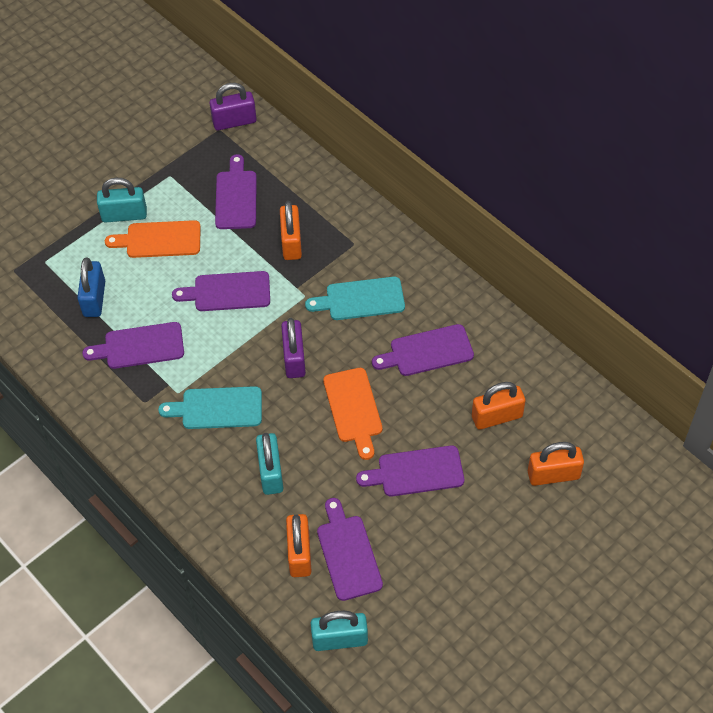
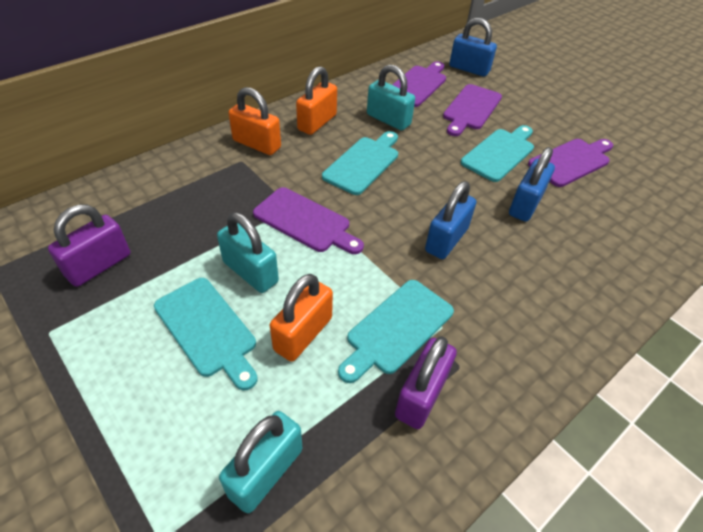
blue padlock: [77,258,105,317] = 1 -> [425,181,476,259] [449,18,497,77] [509,147,555,222] = 3
orange cutting board: [105,220,201,258] [323,368,382,460] = 2 -> none = 0
orange padlock: [280,201,302,260] [286,514,312,577] [472,382,526,430] [528,442,584,486] = 4 -> [228,87,281,155] [270,274,333,362] [296,66,337,135] = 3
purple cutting board: [82,322,184,369] [172,271,270,311] [215,154,257,229] [317,498,383,601] [356,445,464,497] [372,324,474,376] = 6 -> [253,187,364,254] [392,61,446,107] [443,84,502,136] [528,139,613,187] = 4
turquoise cutting board: [158,386,262,429] [305,277,405,320] = 2 -> [154,278,257,390] [322,131,398,195] [338,280,454,383] [461,125,534,182] = 4

